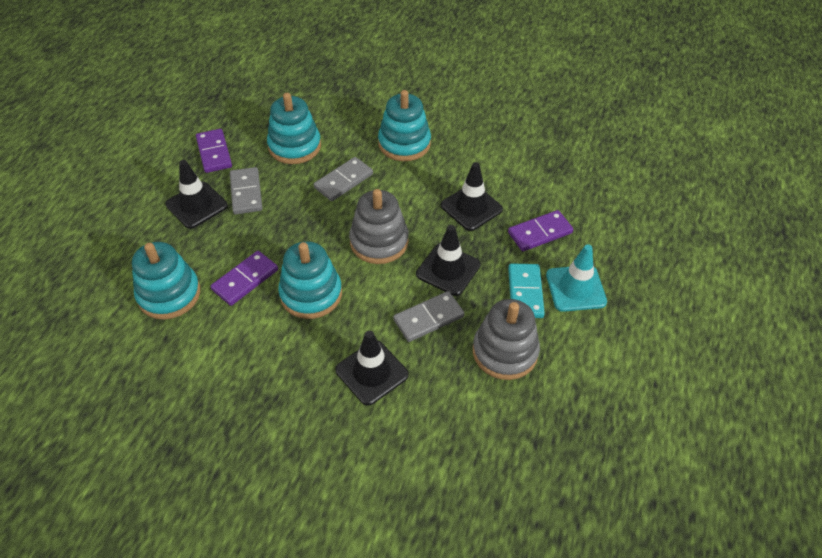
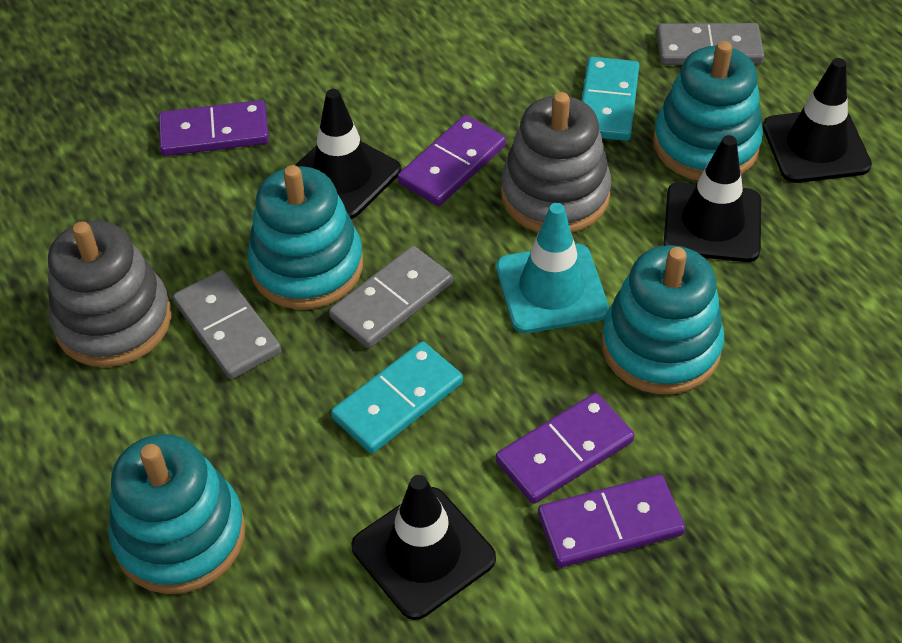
purple domino: [196,129,232,173] [210,251,278,306] [508,210,573,251] = 3 -> [159,100,269,156] [397,115,506,206] [496,393,635,504] [538,475,685,568] = 4
turquoise domino: [508,263,545,318] = 1 -> [331,341,463,454] [581,57,640,141] = 2

